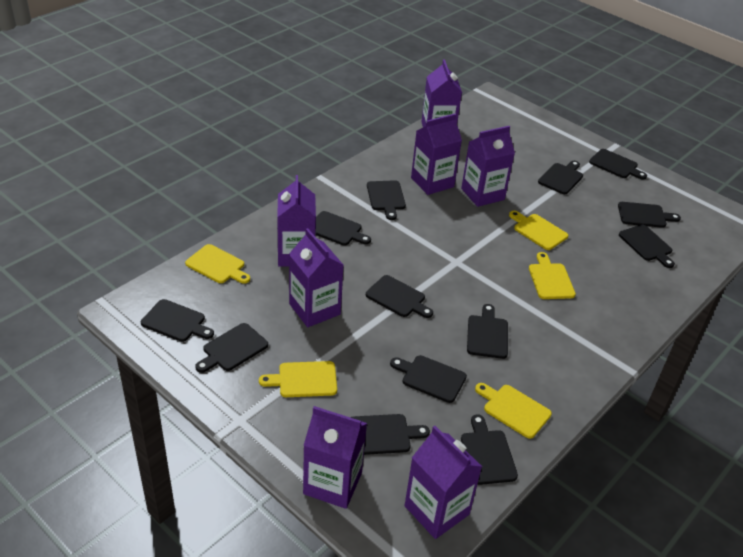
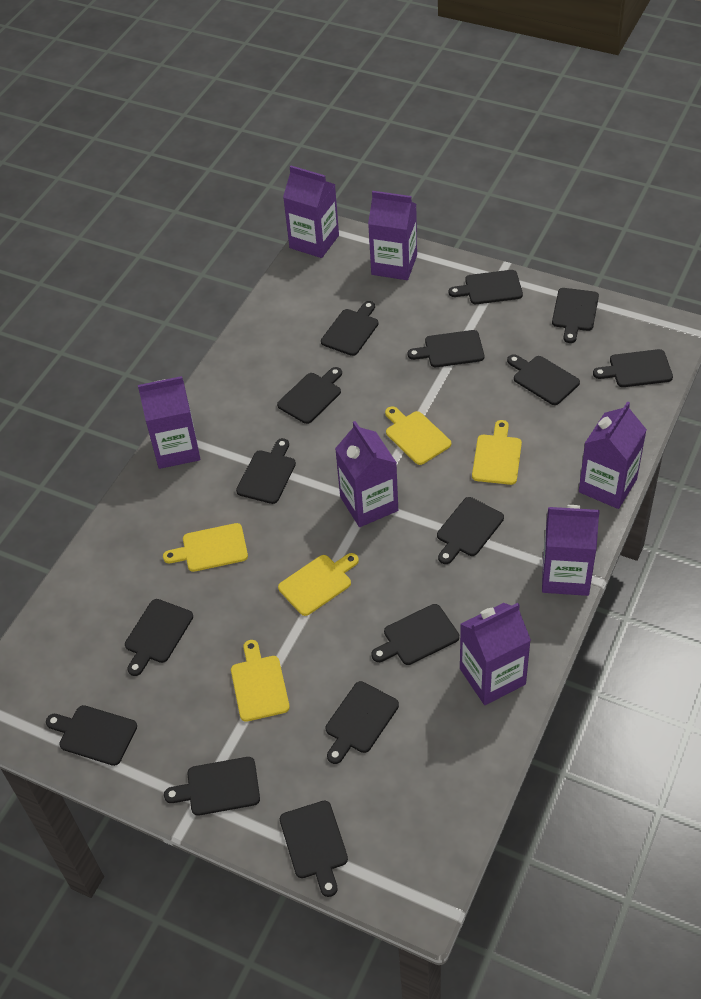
black cutting board: [141,299,214,342] [195,323,268,373] [316,211,371,245] [350,414,430,455] [366,275,433,318] [367,180,406,220] [390,355,467,403] [461,414,518,485] [467,304,508,359] [538,161,583,194] [589,149,647,180] [618,202,681,228] [619,225,675,268] = 13 -> [46,705,137,766] [125,599,193,676] [164,757,260,816] [236,438,296,504] [277,367,342,424] [280,801,348,897] [321,301,378,356] [325,681,399,764] [371,604,459,665] [408,330,484,367] [437,497,504,564] [449,270,523,304] [507,354,580,405] [552,288,599,343] [593,349,673,387] = 15

